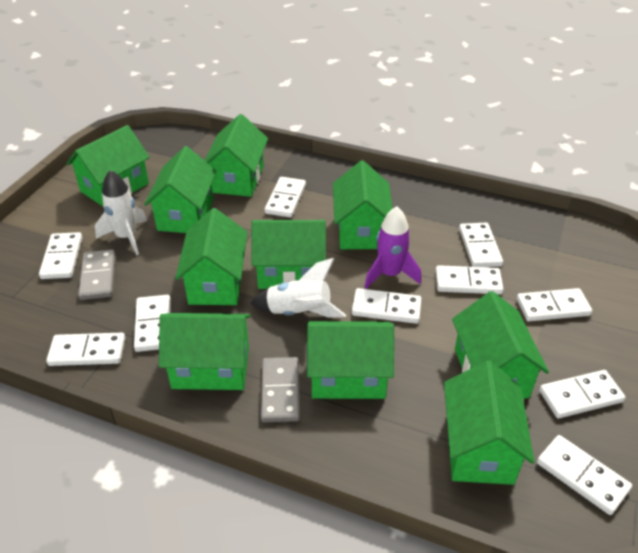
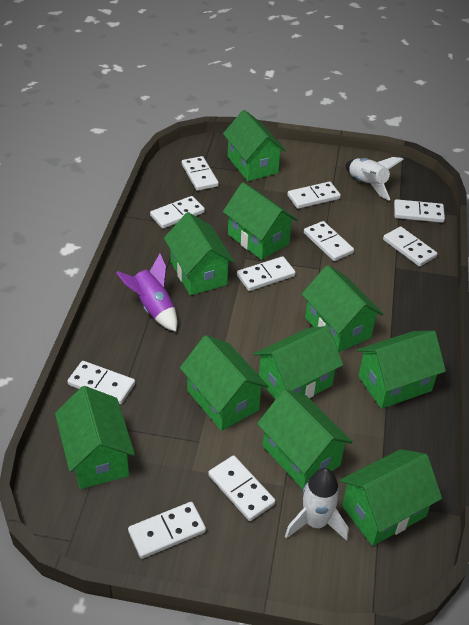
grey domino: [78,249,116,300] [261,357,300,422] = 2 -> none = 0

